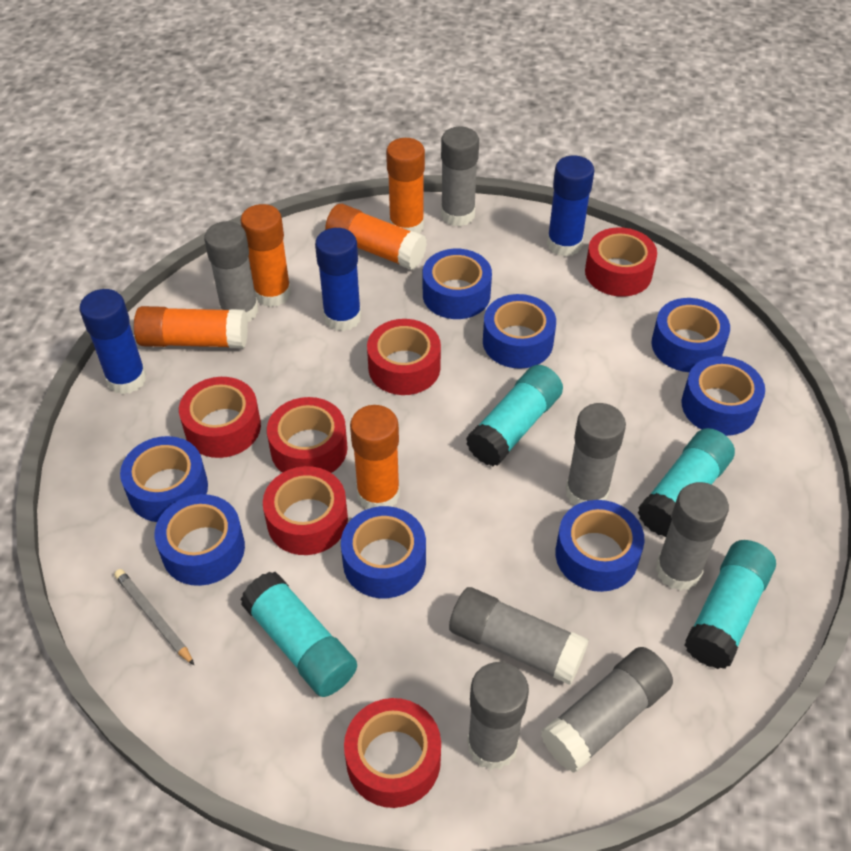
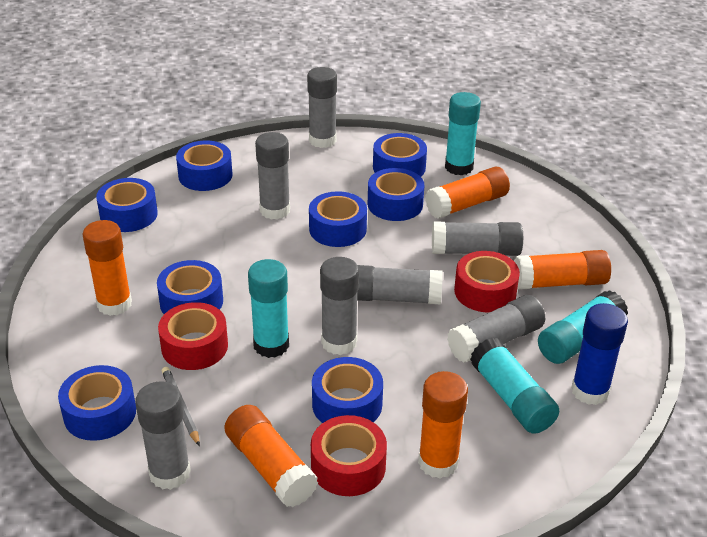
blue glue stick: [80,289,147,394] [315,228,361,331] [547,156,594,257] = 3 -> [571,303,628,405] = 1
red tape: [179,377,261,458] [263,466,348,555] [267,397,348,473] [344,698,441,808] [367,319,441,395] [585,227,657,297] = 6 -> [158,302,228,370] [311,415,387,496] [454,251,520,312] = 3

